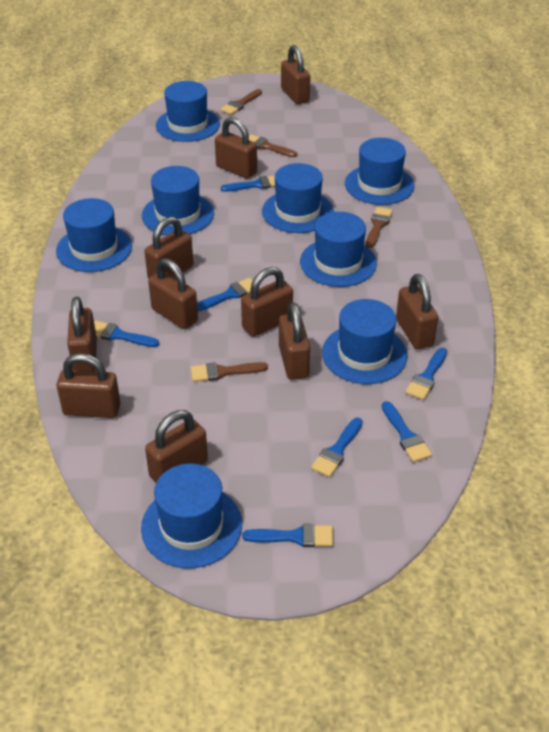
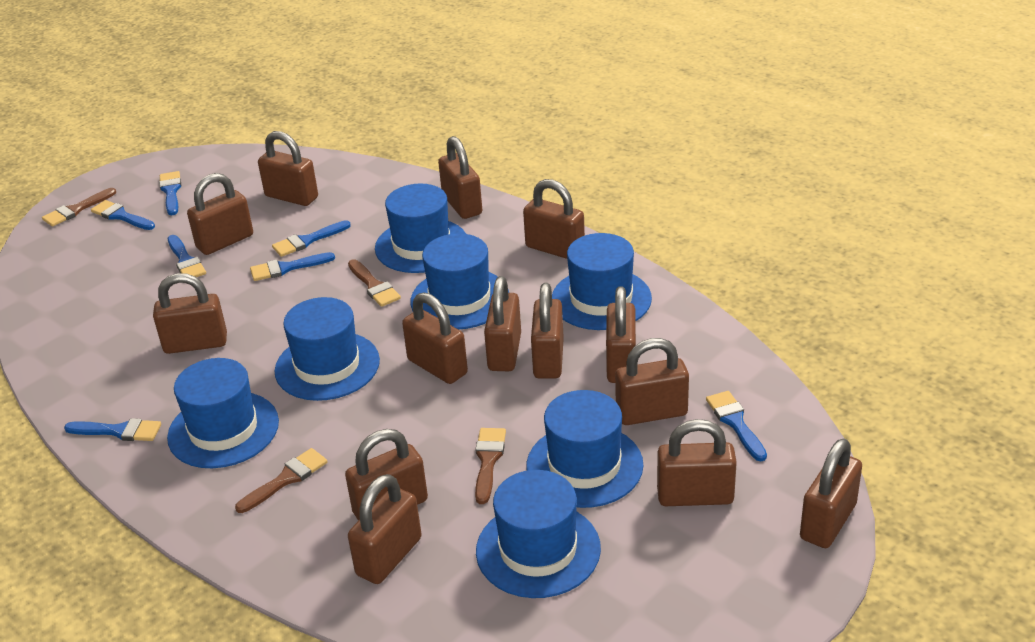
blue hat: [56,198,132,272] [141,463,242,568] [142,166,214,235] [156,81,220,142] [262,163,334,233] [300,212,377,287] [322,299,407,384] [345,138,414,205] = 8 -> [167,358,279,468] [275,297,380,401] [375,183,466,273] [411,233,509,330] [476,470,601,598] [526,390,643,508] [552,233,652,330] = 7
brown padlock: [56,353,121,418] [67,297,97,371] [144,216,194,279] [145,410,208,483] [148,258,198,329] [215,117,257,179] [241,267,293,337] [279,302,310,380] [281,45,310,104] [396,274,438,349] = 10 -> [153,273,227,354] [187,173,253,255] [258,131,318,206] [345,429,428,521] [348,474,422,584] [402,292,468,384] [438,136,482,219] [484,276,521,371] [523,179,585,259] [531,283,564,379] [606,286,636,383] [615,338,689,425] [657,419,737,506] [800,438,862,548] = 14

